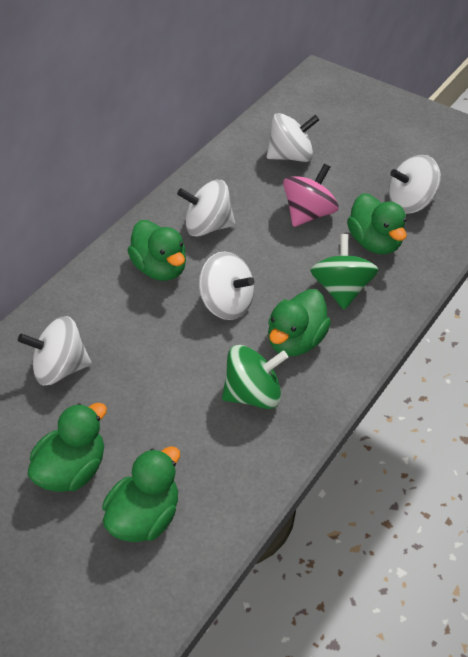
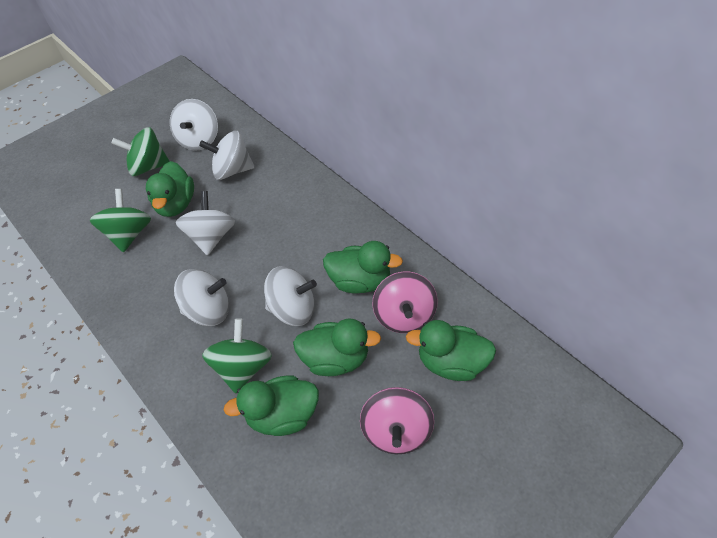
green spinning top: [222,345,288,409] [310,234,378,310] = 2 -> [90,189,151,252] [111,127,170,176] [202,318,272,393] = 3
pink spinning top: [283,164,339,227] = 1 -> [360,387,434,454] [372,271,438,333] = 2

